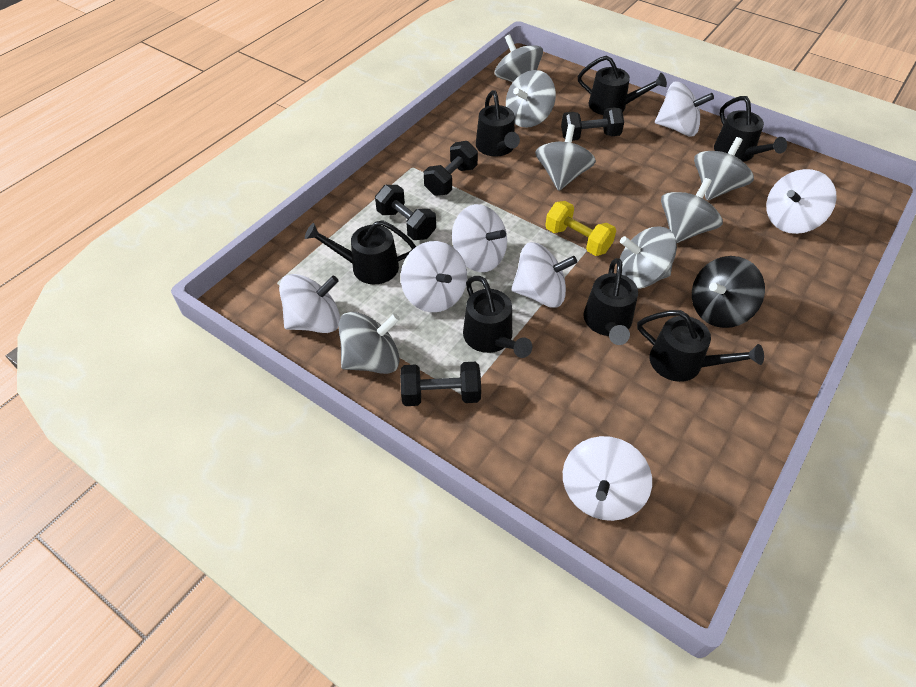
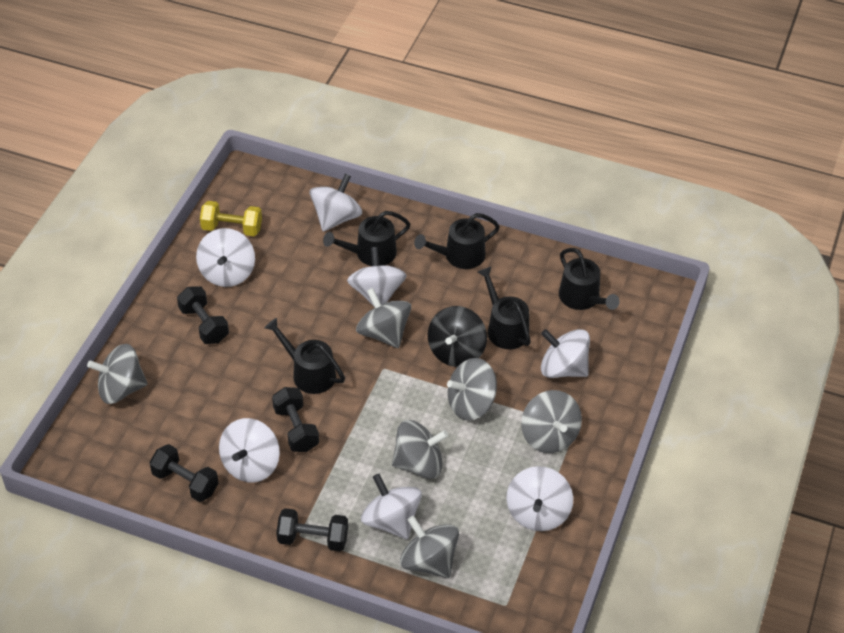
black watering can: [305,220,416,284] [463,276,532,358] [476,90,520,157] [578,55,667,115] [584,258,638,345] [637,310,764,382] [714,96,787,162] = 7 -> [264,318,345,394] [323,211,410,266] [414,213,500,269] [478,266,531,349] [559,248,620,310] = 5
grey spinning top: [338,312,400,374] [495,34,543,82] [506,70,556,128] [535,124,596,191] [620,227,677,289] [661,178,723,243] [694,137,754,201] = 7 -> [87,344,148,404] [356,288,411,348] [392,420,448,479] [400,516,459,578] [447,358,497,421] [521,390,582,453] = 6

